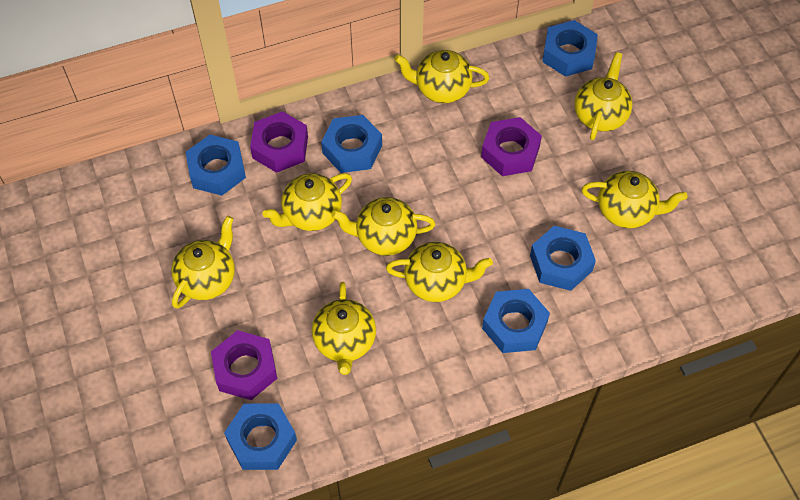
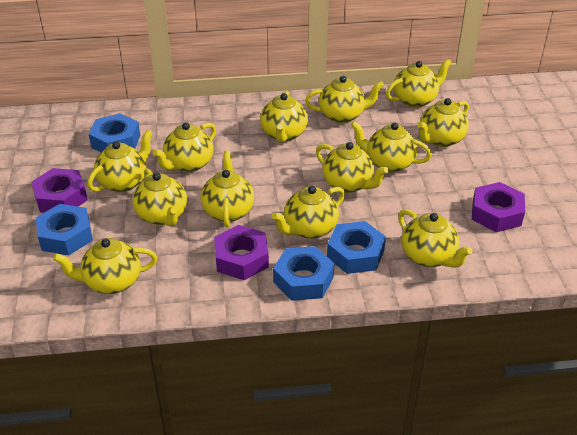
blue nut: [186,135,246,196] [224,403,297,470] [321,115,382,173] [482,289,550,353] [530,226,596,291] [542,20,598,77] = 6 -> [36,204,93,255] [89,113,140,152] [273,246,334,301] [327,221,386,274] = 4
yellow teapot: [171,216,235,309] [262,173,352,231] [312,282,376,375] [331,197,435,256] [386,242,493,302] [395,50,489,103] [574,52,633,140] [582,171,687,228] = 8 -> [53,238,157,294] [87,129,153,192] [133,168,187,227] [153,122,216,172] [200,151,254,228] [260,91,308,143] [272,186,345,239] [305,76,384,123] [316,142,388,193] [351,121,432,172] [386,59,452,108] [398,209,473,268] [417,98,469,147] = 13

